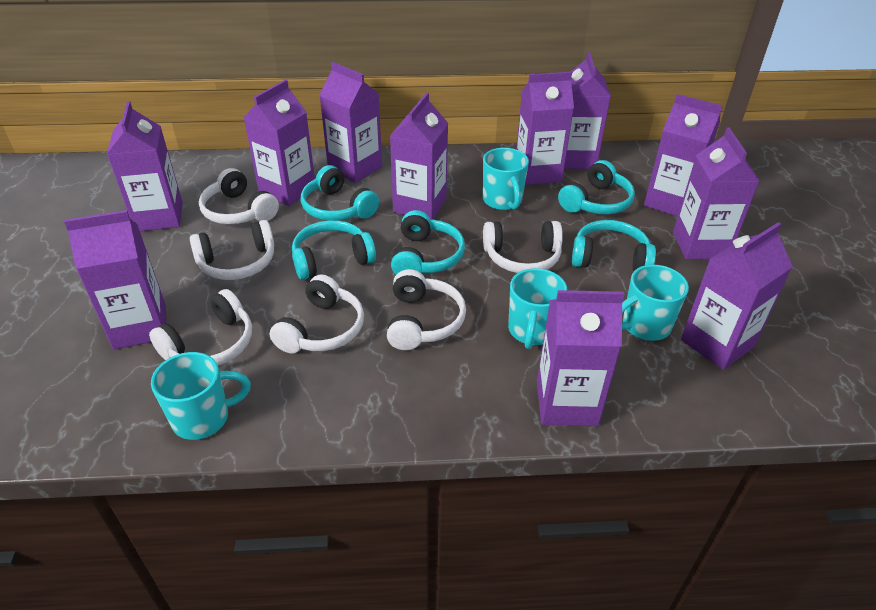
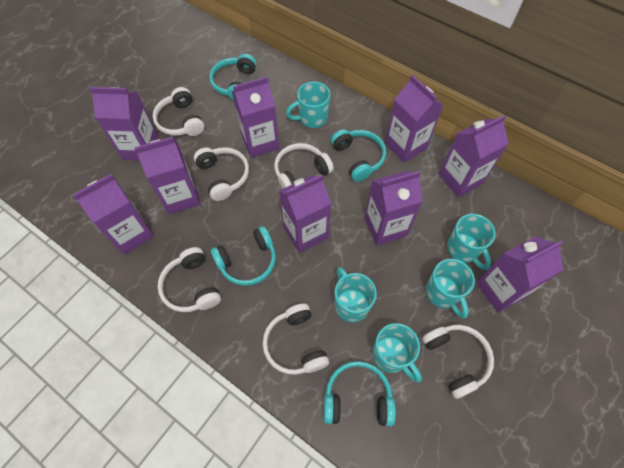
purple carton: [64,210,167,350] [107,101,183,231] [244,80,315,206] [319,62,382,183] [390,92,448,220] [516,72,574,185] [537,290,625,426] [564,52,611,169] [644,94,723,217] [673,128,760,259] [681,222,793,370] = 11 -> [73,174,154,255] [89,87,158,160] [134,137,200,214] [232,77,280,158] [279,174,331,253] [364,171,423,245] [385,75,443,163] [439,115,508,197] [476,236,563,313] = 9
turquoise headphones: [292,220,376,280] [301,165,379,221] [391,210,465,275] [558,160,635,215] [572,220,656,271] = 5 -> [209,54,257,101] [211,226,276,286] [324,361,396,426] [331,129,386,182] = 4
turquoise mug: [151,352,251,440] [483,148,529,210] [508,268,567,349] [622,265,689,341] = 4 -> [286,82,330,128] [335,267,377,323] [372,323,422,382] [426,259,475,319] [447,214,496,270] = 5

